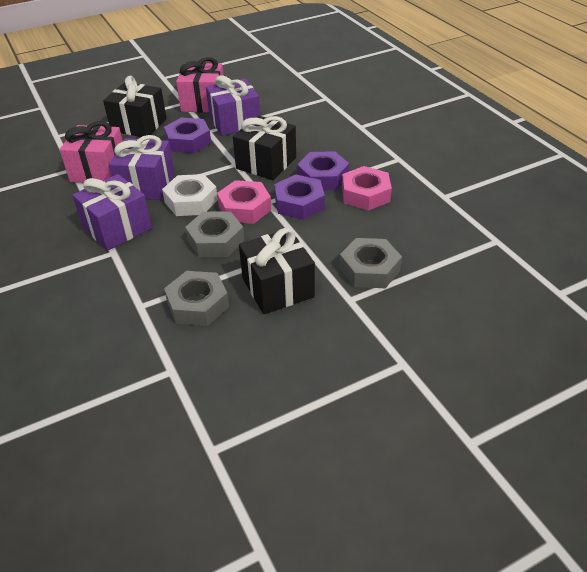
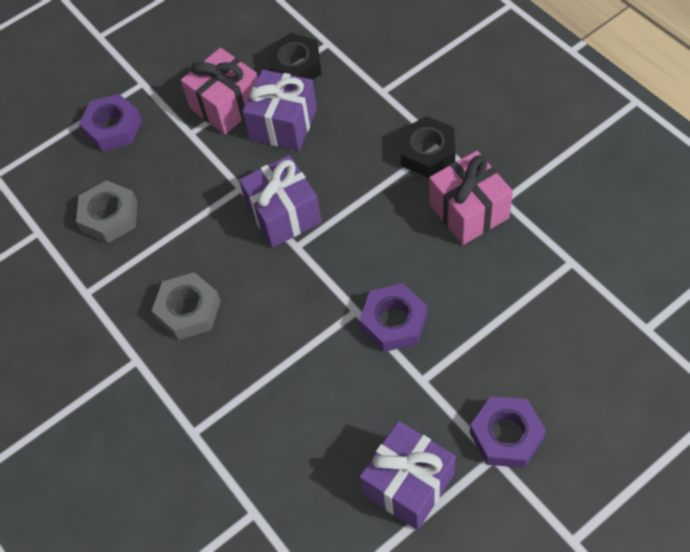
black gift: [103,76,167,137] [233,115,296,180] [239,228,315,314] = 3 -> none = 0
black nut: none = 0 -> [267,33,322,80] [400,116,456,178] = 2
grey nut: [164,271,229,326] [185,211,244,257] [340,238,402,288] = 3 -> [76,180,137,243] [152,272,221,340] = 2
pink nut: [217,180,272,224] [342,166,392,211] = 2 -> none = 0
white nut: [162,174,218,216] = 1 -> none = 0

